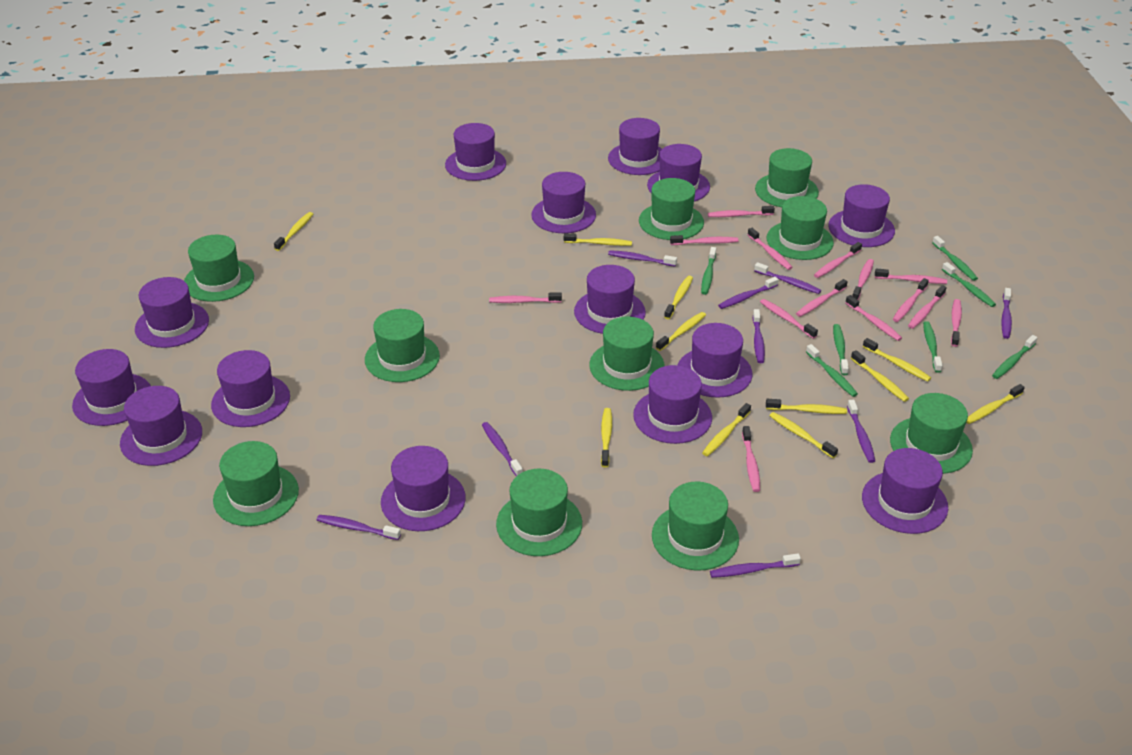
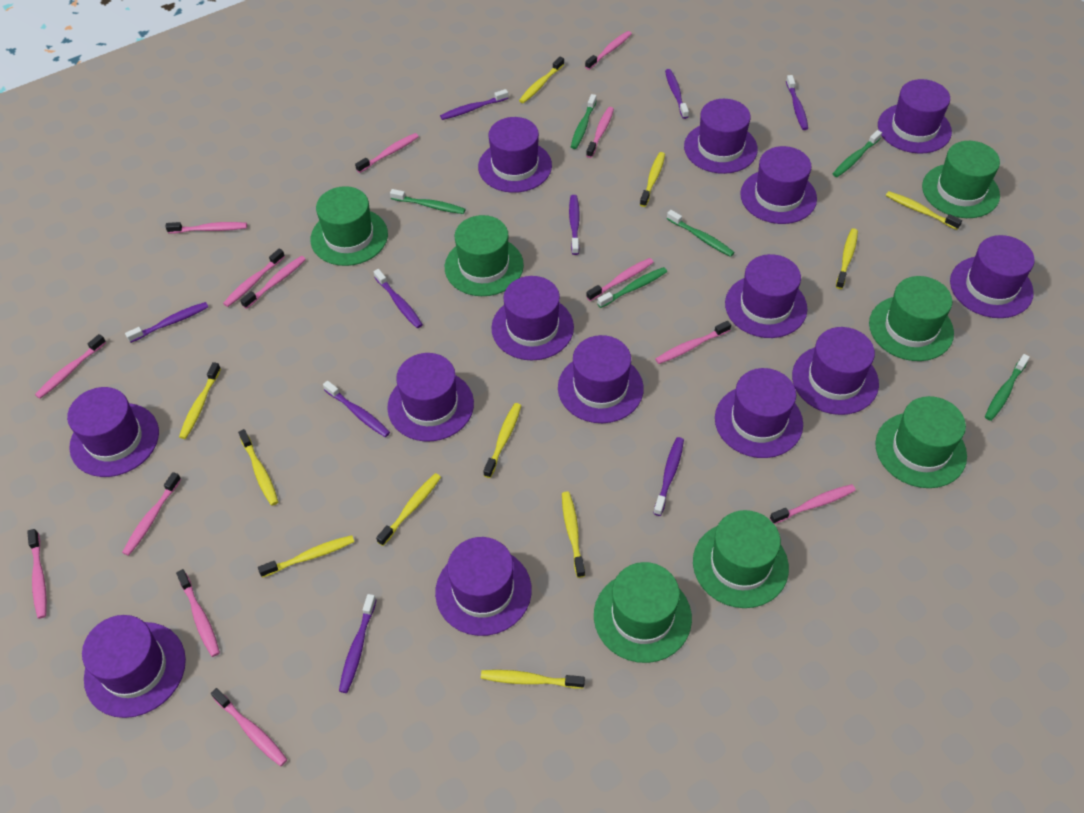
green hat: [184,235,254,302] [213,441,299,526] [365,309,440,382] [496,469,582,556] [589,317,665,391] [639,178,704,240] [652,482,739,571] [755,148,819,207] [767,196,834,260] [890,393,973,474] = 10 -> [310,186,388,266] [445,215,524,296] [594,562,692,663] [693,510,789,608] [869,276,954,361] [875,396,967,488] [922,141,1000,218] = 7
green toothbrush: [701,247,716,295] [806,344,858,397] [833,324,849,375] [923,321,943,373] [932,236,978,281] [942,262,996,307] [992,335,1038,379] = 7 -> [390,189,465,214] [571,94,597,149] [597,267,667,308] [667,210,735,257] [833,130,882,177] [985,354,1030,421] = 6

